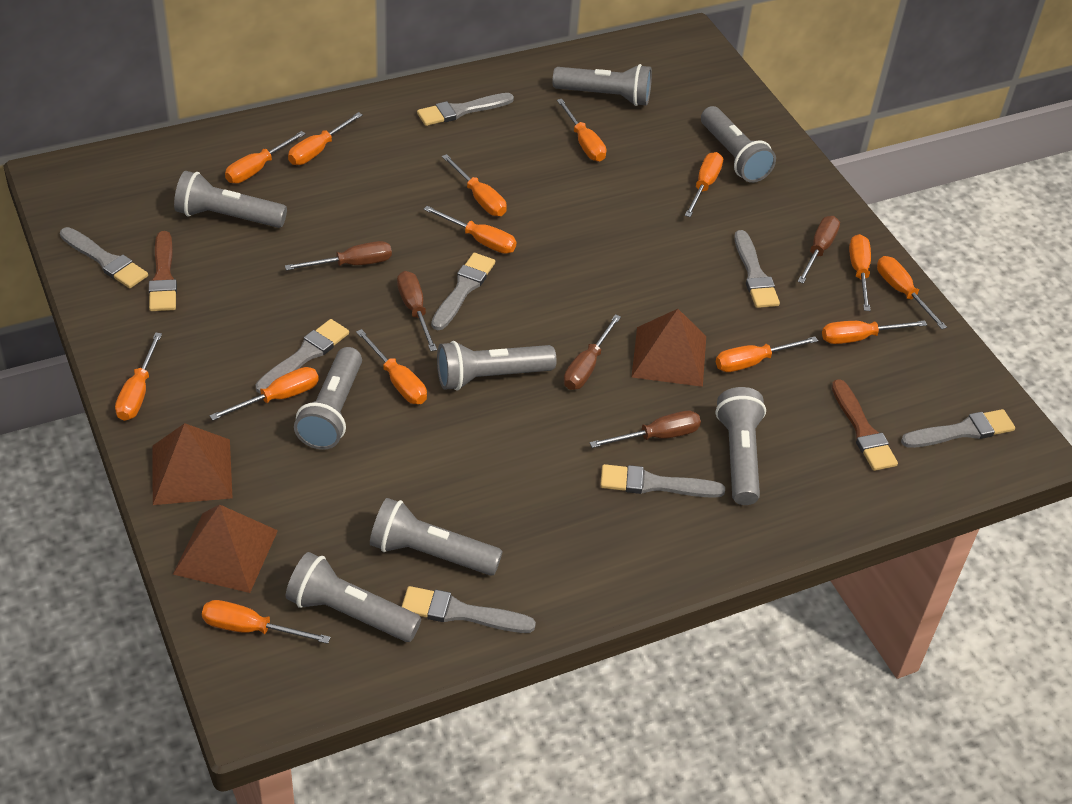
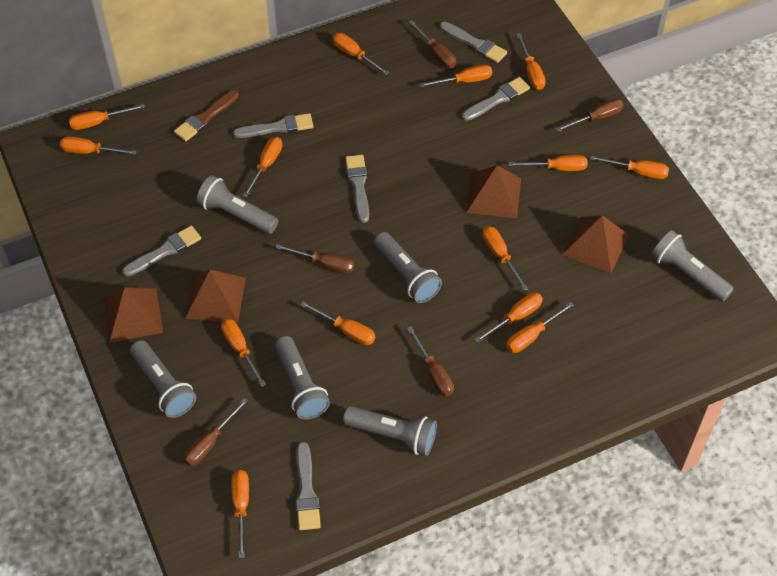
brown brush: [149,231,177,311] [832,379,898,471] = 2 -> [174,90,239,141] = 1
brown pyramid: [152,423,233,505] [173,505,278,593] [632,309,706,387] = 3 -> [103,287,163,343] [185,270,246,322] [466,165,521,218] [562,215,629,273] = 4
grey brush: [60,227,148,288] [255,319,349,394] [402,586,536,633] [417,93,514,126] [431,253,495,330] [600,464,725,498] [734,230,780,308] [901,409,1015,448] = 8 -> [122,226,201,277] [233,113,314,138] [296,442,321,530] [345,155,369,223] [440,22,507,63] [462,77,530,121] = 6
grey flashlight: [174,171,287,228] [286,552,421,642] [294,347,362,450] [370,498,503,576] [437,341,557,390] [552,64,652,106] [701,106,776,183] [715,387,766,505] = 8 -> [130,340,196,418] [197,175,278,234] [275,336,330,419] [343,406,437,456] [374,232,442,303] [651,230,734,302] = 6

